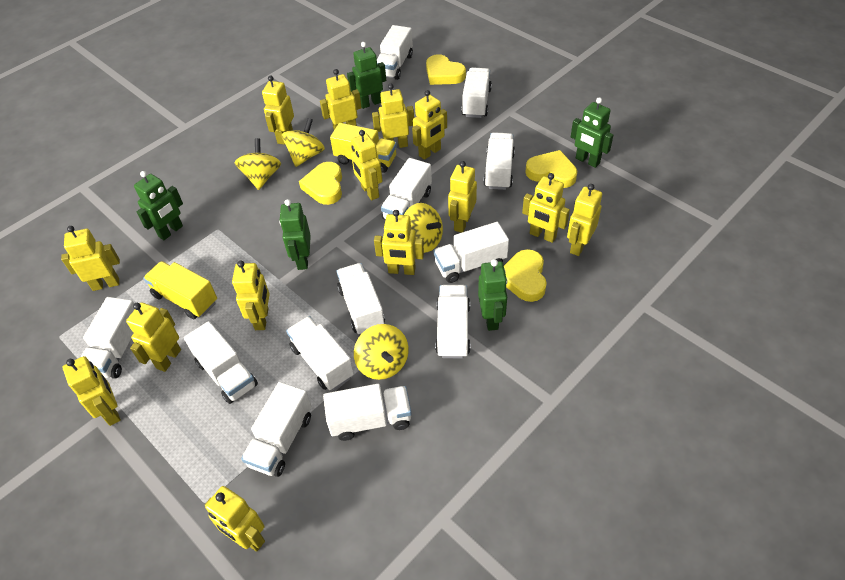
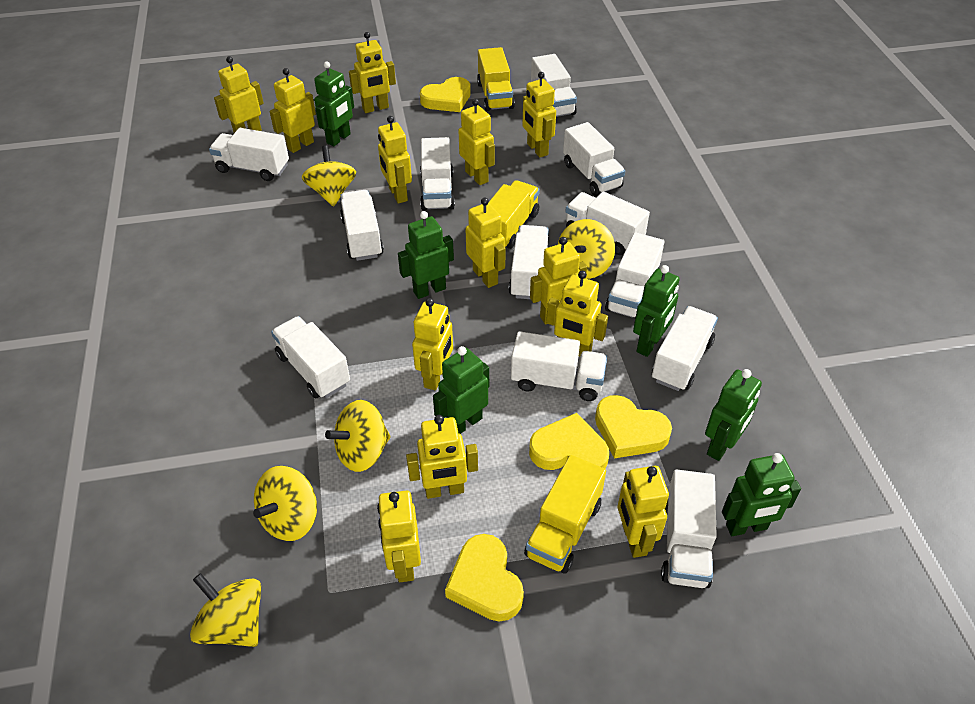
green robot: [134,171,183,240] [279,199,311,270] [347,42,386,109] [478,259,507,331] [571,97,613,168] = 5 -> [314,61,354,146] [398,211,454,299] [433,346,489,434] [633,265,680,357] [705,369,762,461] [722,453,801,536] = 6
yellow robot: [61,226,120,291] [63,356,121,426] [126,303,181,372] [205,486,265,552] [232,261,270,330] [262,75,294,145] [320,69,362,130] [351,130,382,200] [372,84,414,148] [374,210,424,275] [412,90,447,160] [448,161,477,233] [522,173,570,243] [567,184,602,256] = 14 -> [214,56,264,133] [270,68,316,153] [349,32,396,113] [377,490,421,582] [378,116,412,204] [406,415,478,499] [412,298,453,390] [458,98,495,185] [466,198,506,288] [522,72,556,157] [530,237,587,324] [546,271,608,356] [617,466,669,558] = 13
yellow spinning top: [235,138,281,190] [282,118,325,167] [354,324,409,380] [404,203,443,253] = 4 -> [190,573,261,647] [253,466,317,541] [302,145,356,207] [325,400,391,472] [558,219,615,279] = 5
yellow truck: [143,261,217,319] [330,123,397,173] = 2 -> [477,47,515,111] [489,180,540,249] [524,455,606,574] = 3

